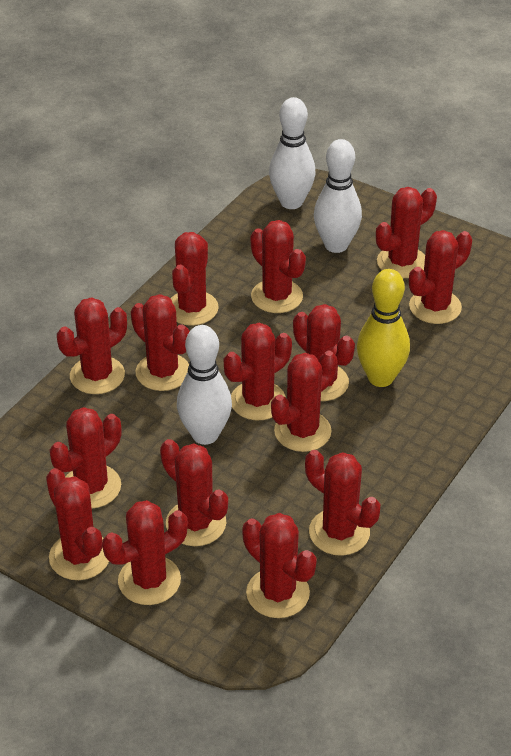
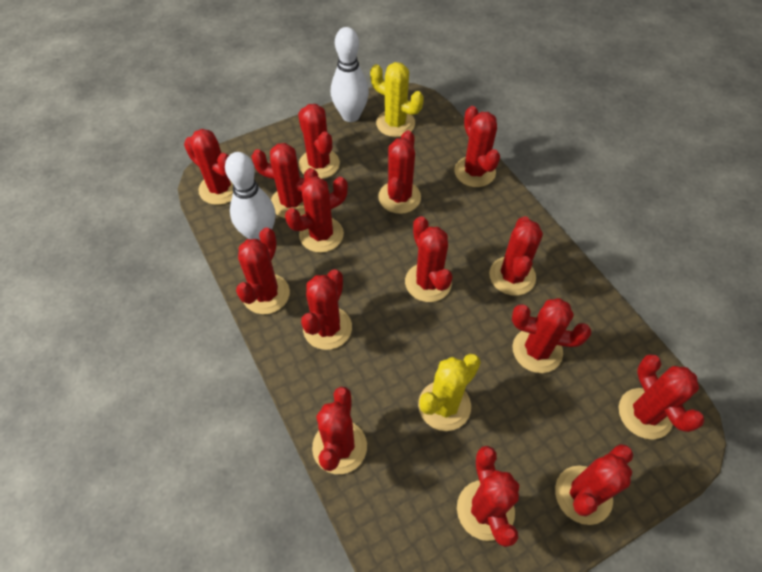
white bowling pin: [177,325,232,445] [269,97,316,209] [314,139,362,253] = 3 -> [225,152,275,240] [331,27,369,122] = 2
yellow bowling pin: [357,269,410,387] = 1 -> none = 0
yellow cactus: none = 0 -> [370,62,424,137] [418,354,481,431] = 2

